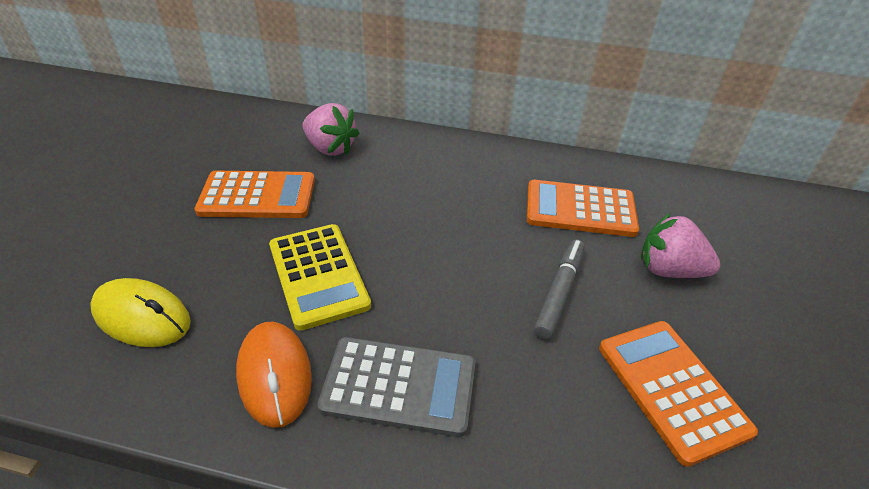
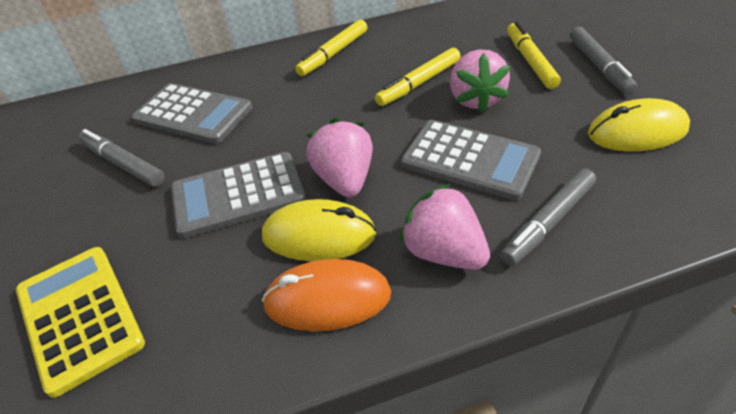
grey calculator: [317,337,476,437] = 1 -> [132,83,252,144] [171,152,306,238] [401,120,541,200] = 3
grey marker: [534,239,585,340] = 1 -> [78,129,165,187] [500,169,596,266] [570,27,637,95] = 3
orange calculator: [195,171,315,218] [527,180,639,237] [599,321,758,467] = 3 -> none = 0
pink strawberry: [302,103,359,156] [641,213,720,278] = 2 -> [306,118,373,197] [399,184,490,270] [450,49,510,113] = 3
yellow marker: none = 0 -> [295,19,367,76] [375,48,461,106] [507,22,561,89] = 3
yellow mouse: [90,278,191,347] = 1 -> [262,199,376,261] [588,98,690,152] = 2

